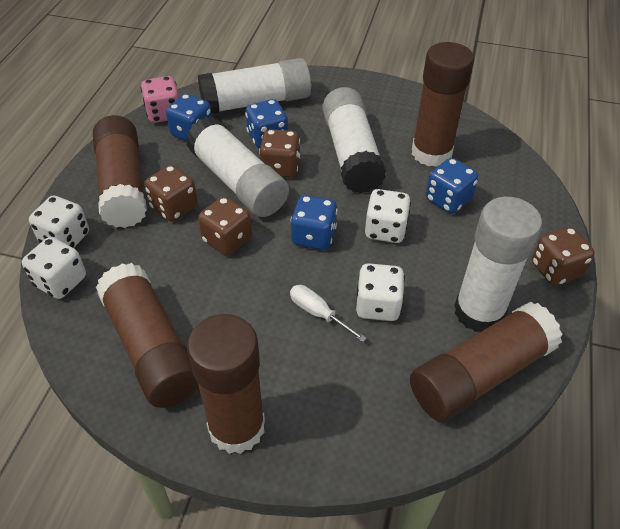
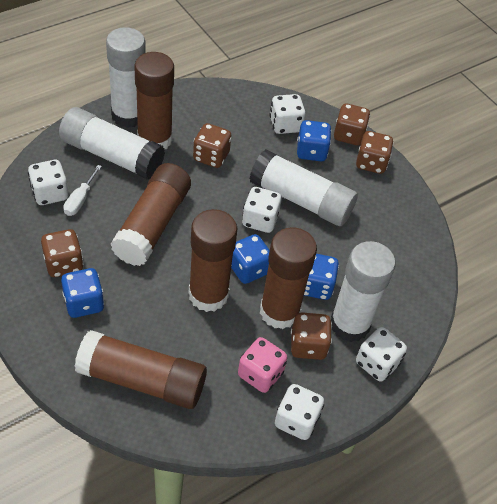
brown dice: [144,165,198,222] [198,196,252,256] [259,129,300,178] [532,227,595,286] = 4 -> [41,229,84,277] [193,123,232,168] [291,312,332,360] [334,103,370,145] [356,131,394,174] = 5
white dice: [22,237,86,299] [29,196,89,248] [356,263,405,321] [365,189,411,243] = 4 -> [28,160,68,205] [242,187,282,233] [270,94,305,134] [275,384,324,440] [356,327,407,381] = 5

